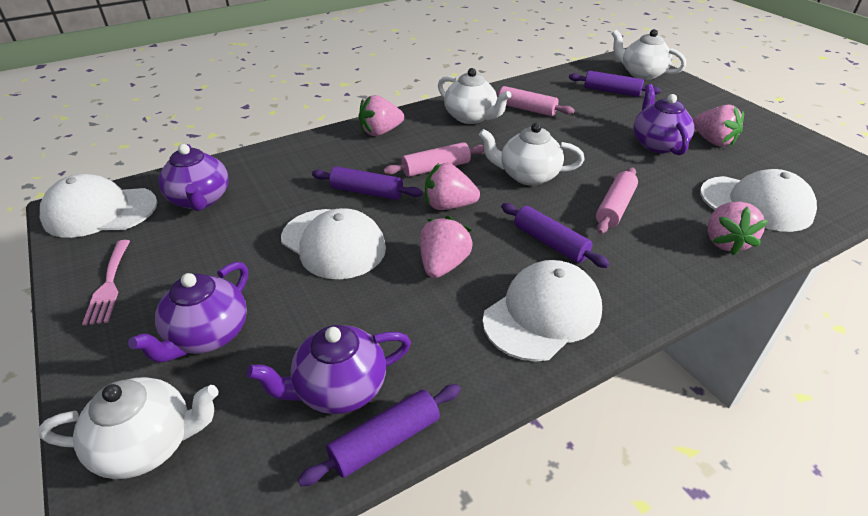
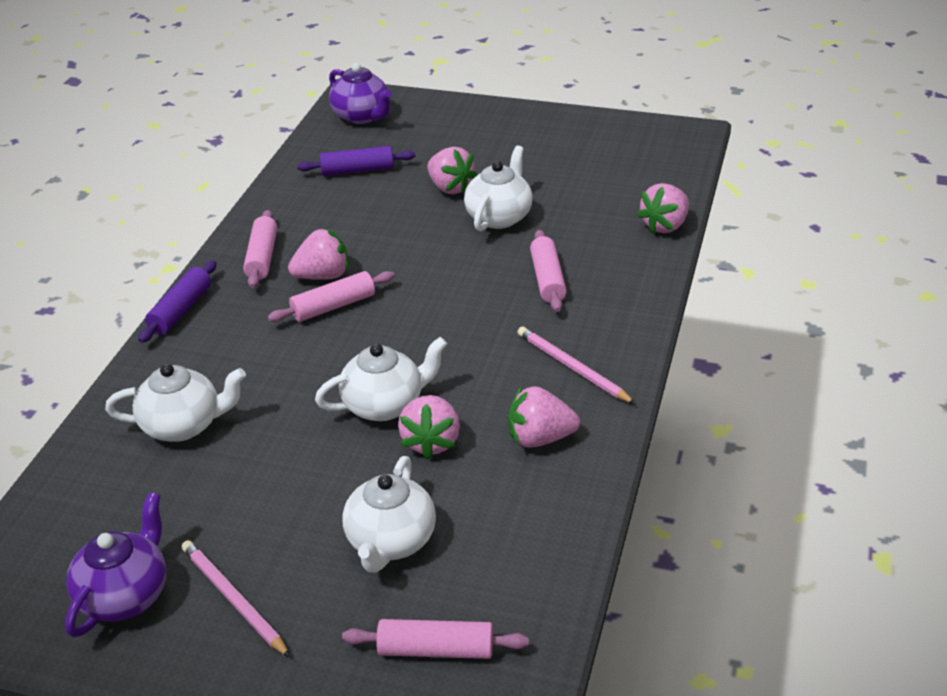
pink fork: [82,240,130,326] = 1 -> none = 0
pink pencil: none = 0 -> [182,540,291,658] [517,326,636,404] = 2
pink rolling pin: [383,142,484,177] [495,86,575,116] [596,167,638,234] = 3 -> [243,210,277,288] [268,271,395,322] [342,619,529,659] [530,230,567,312] = 4
purple rolling pin: [297,384,461,486] [312,166,423,200] [501,203,610,268] [569,71,661,97] = 4 -> [138,260,217,343] [297,146,415,176] = 2
purple teapot: [128,262,248,363] [158,144,229,211] [247,325,411,414] [633,84,695,155] = 4 -> [65,492,166,638] [329,63,392,124] = 2
white cap: [40,174,157,238] [281,208,386,279] [483,260,602,362] [700,169,817,232] = 4 -> none = 0

